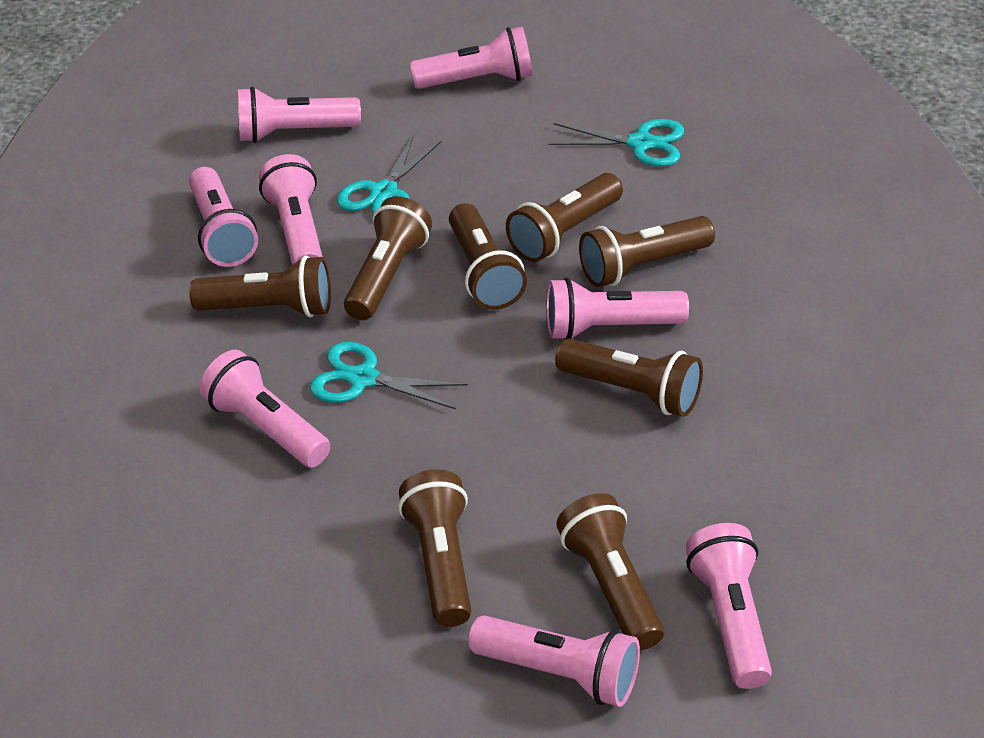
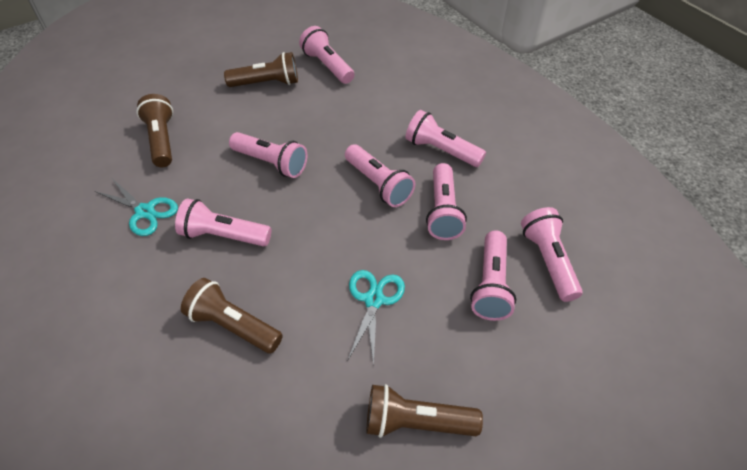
brown flashlight: [189,255,331,317] [344,196,432,320] [398,469,471,627] [449,203,527,310] [506,173,623,262] [555,339,703,417] [556,493,664,651] [579,216,715,287] = 8 -> [137,94,173,167] [181,278,283,353] [224,52,298,87] [367,384,483,438] = 4
turquoise scissors: [310,342,468,409] [337,134,442,214] [549,119,684,167] = 3 -> [95,179,178,236] [347,270,405,365] = 2

